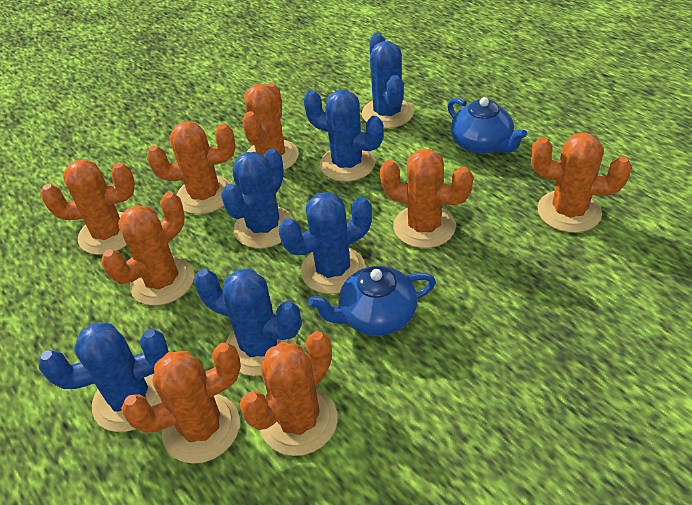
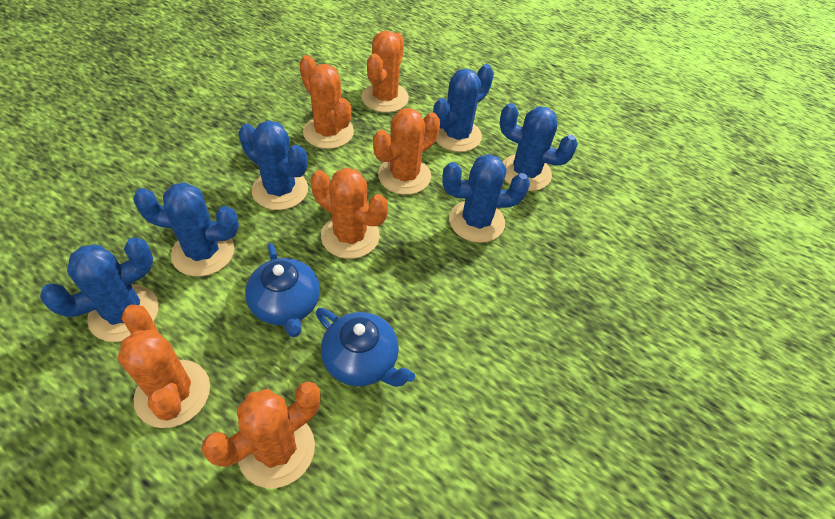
orange cactus: [41,160,135,255] [101,192,194,306] [121,343,241,464] [147,122,235,214] [240,331,338,456] [242,83,299,170] [380,149,473,248] [531,132,631,233] = 8 -> [118,305,210,428] [201,381,321,488] [299,55,354,149] [311,168,388,259] [362,31,409,113] [373,108,440,195] = 6

